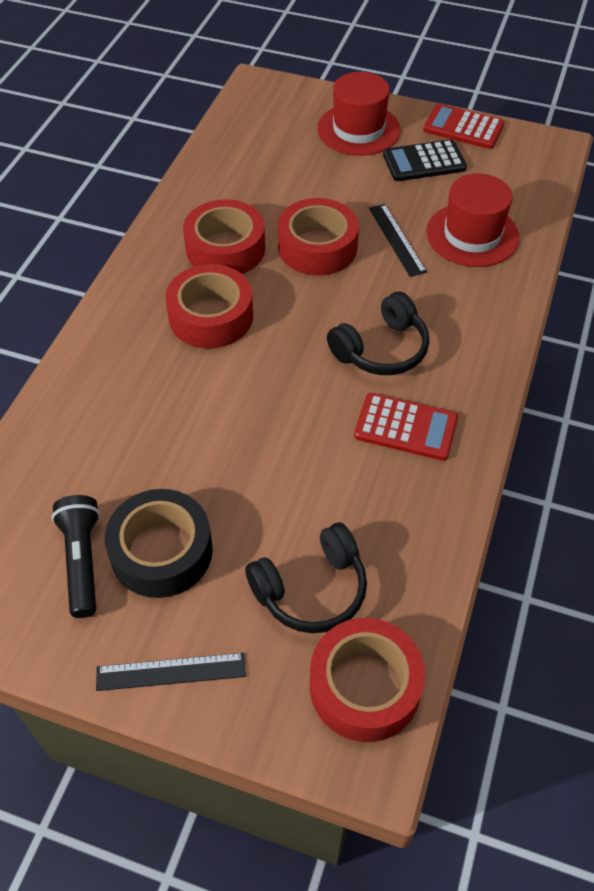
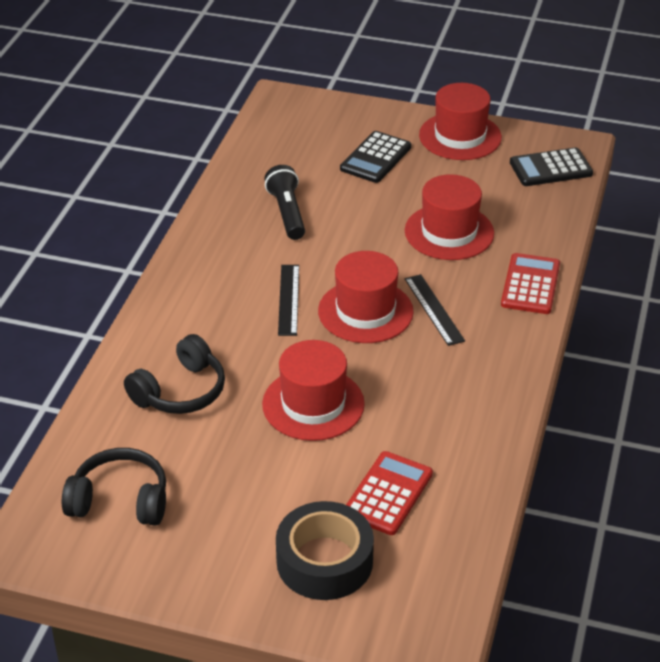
black calculator: [383,139,467,181] = 1 -> [340,131,411,183] [510,147,593,186] = 2
red hat: [317,72,401,156] [426,173,519,267] = 2 -> [262,340,365,441] [318,251,414,343] [405,174,494,260] [419,83,502,160] = 4
red tape: [165,264,253,349] [183,199,265,274] [278,198,359,275] [310,618,425,742] = 4 -> none = 0

